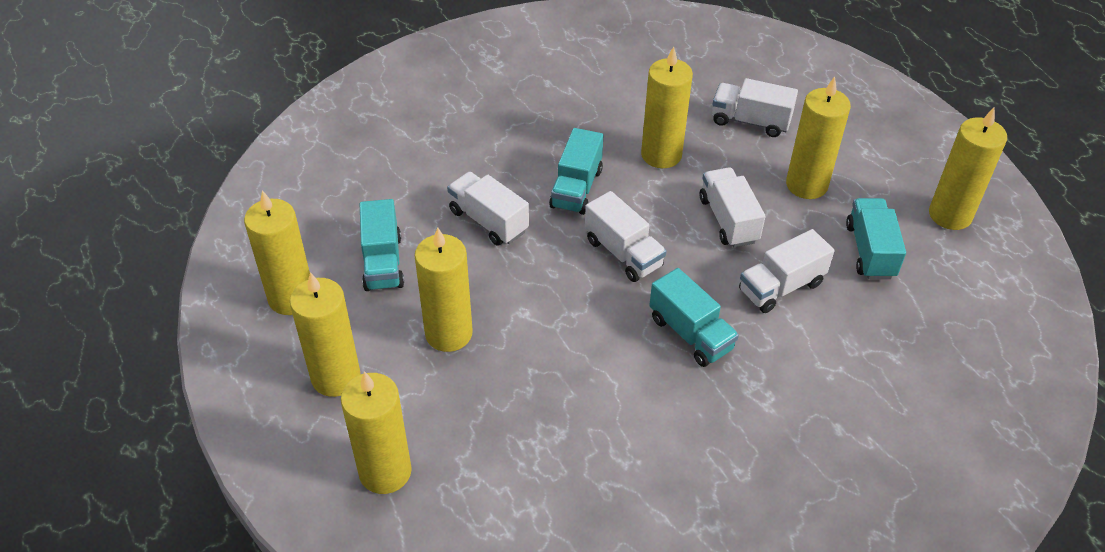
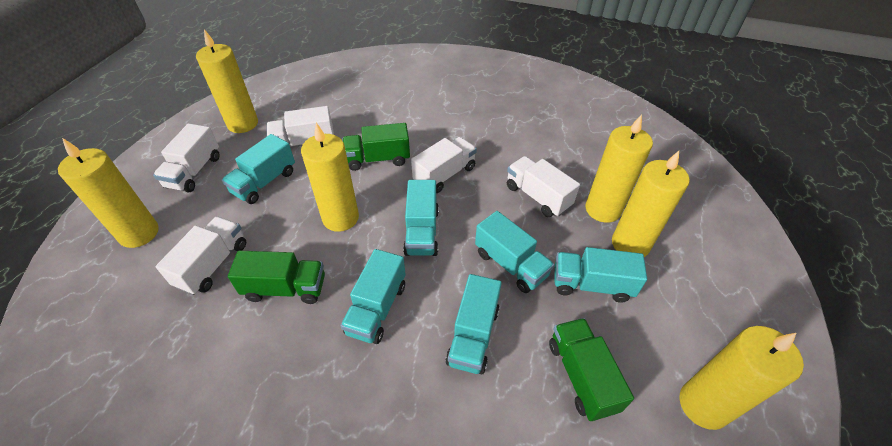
green truck: none = 0 -> [228,251,325,304] [343,123,410,171] [549,318,634,421] = 3
turquoise truck: [360,199,404,291] [549,128,604,215] [649,268,739,367] [846,198,906,279] = 4 -> [222,134,295,204] [340,249,406,344] [403,180,439,256] [446,274,502,374] [475,211,554,293] [555,247,647,303] = 6
yellow candle: [244,190,310,315] [290,272,360,397] [341,371,412,494] [415,227,473,352] [641,46,693,168] [786,76,851,199] [929,107,1007,230] = 7 -> [58,138,159,248] [196,29,258,133] [301,123,359,232] [585,114,653,223] [612,151,690,257] [680,326,804,430] = 6

